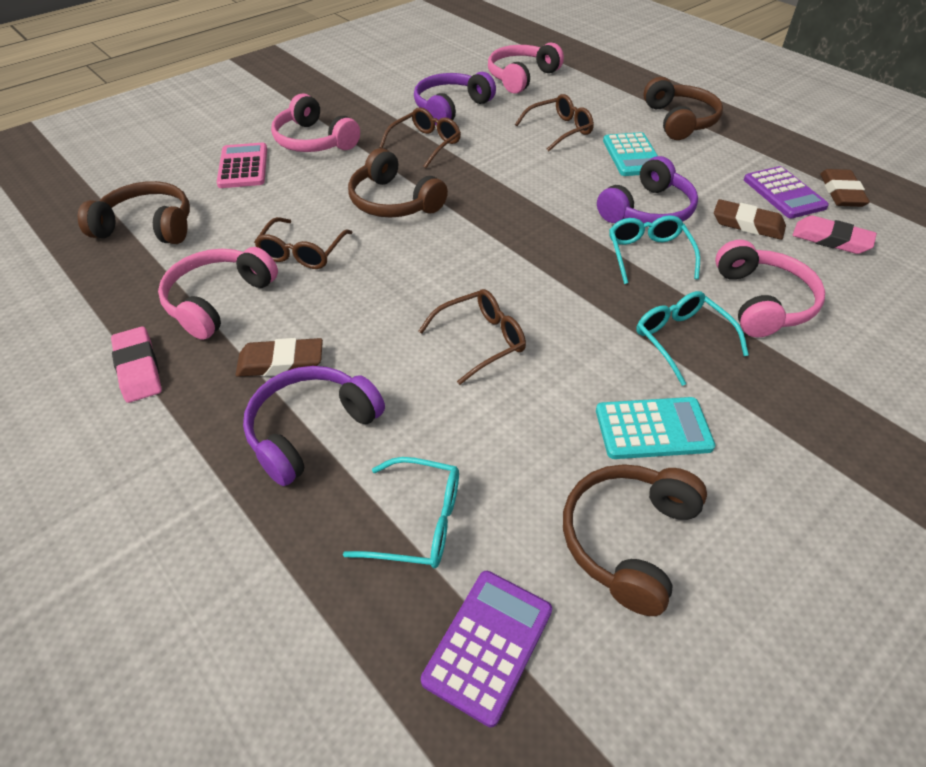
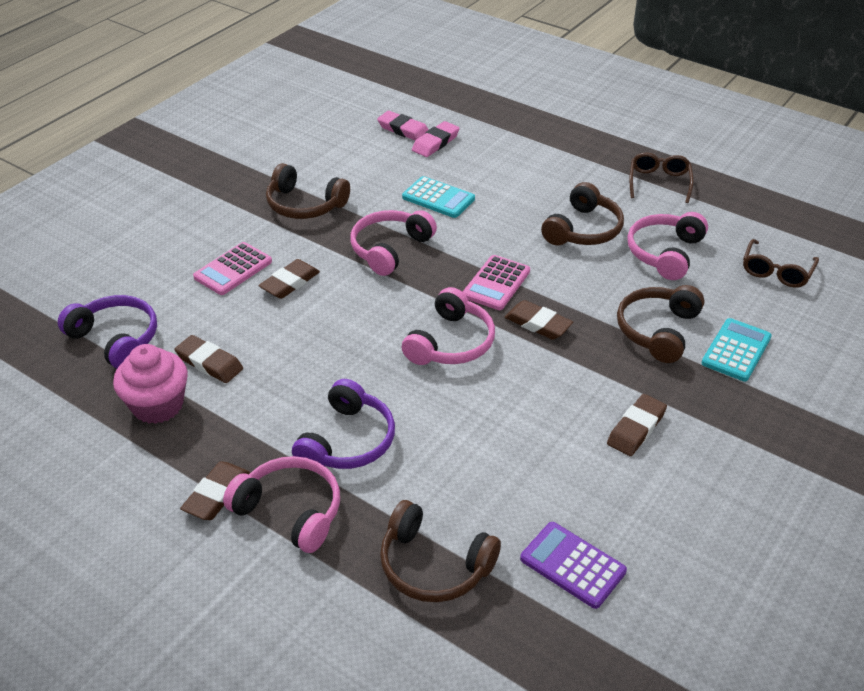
brown eraser: [235,338,323,377] [714,199,786,240] [820,169,870,207] = 3 -> [175,335,243,383] [180,461,250,520] [258,259,320,299] [505,300,573,340] [607,394,667,456] = 5
brown glasses: [254,217,353,269] [379,107,461,168] [419,289,526,385] [515,94,594,152] = 4 -> [630,153,693,203] [743,239,819,288] = 2
pink calculator: [217,143,267,188] = 1 -> [193,242,272,295] [463,255,530,310] = 2
pink cupcake: none = 0 -> [113,344,188,424] = 1
purple calculator: [421,571,552,727] [744,166,829,218] = 2 -> [520,522,627,609] = 1
purple headphones: [243,366,385,486] [414,72,496,126] [597,156,698,223] = 3 -> [58,295,157,369] [292,379,395,469] = 2
turquoise glasses: [343,457,459,568] [609,216,700,284] [636,291,749,386] = 3 -> none = 0

